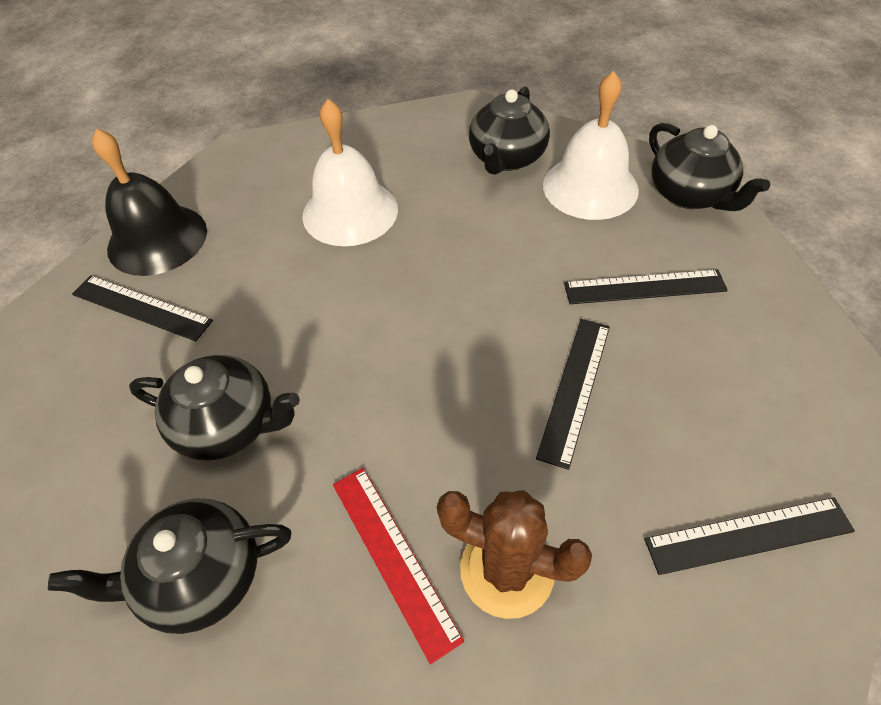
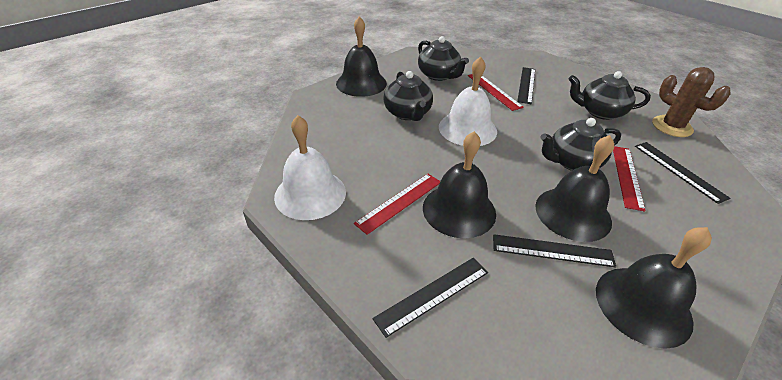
black bell: [92,128,207,276] = 1 -> [336,16,387,97] [423,131,496,238] [535,135,614,242] [596,227,712,349] = 4
red ruler: [333,468,464,664] = 1 -> [354,174,440,235] [468,74,524,111] [613,146,646,212] = 3

